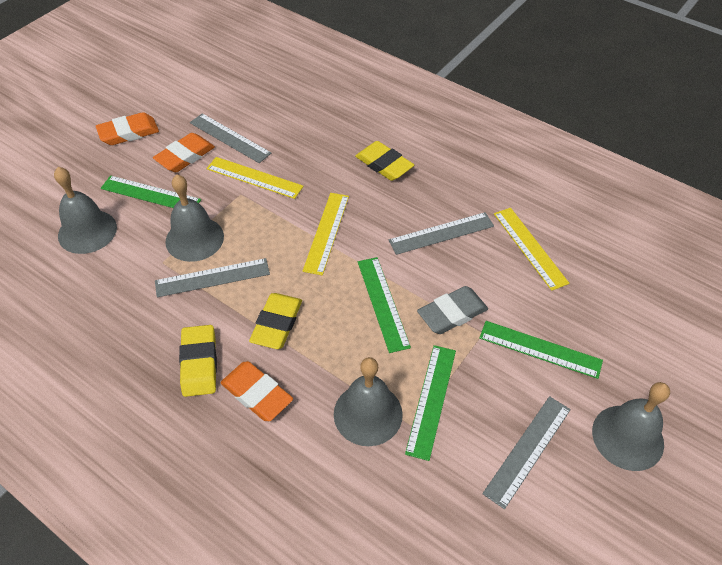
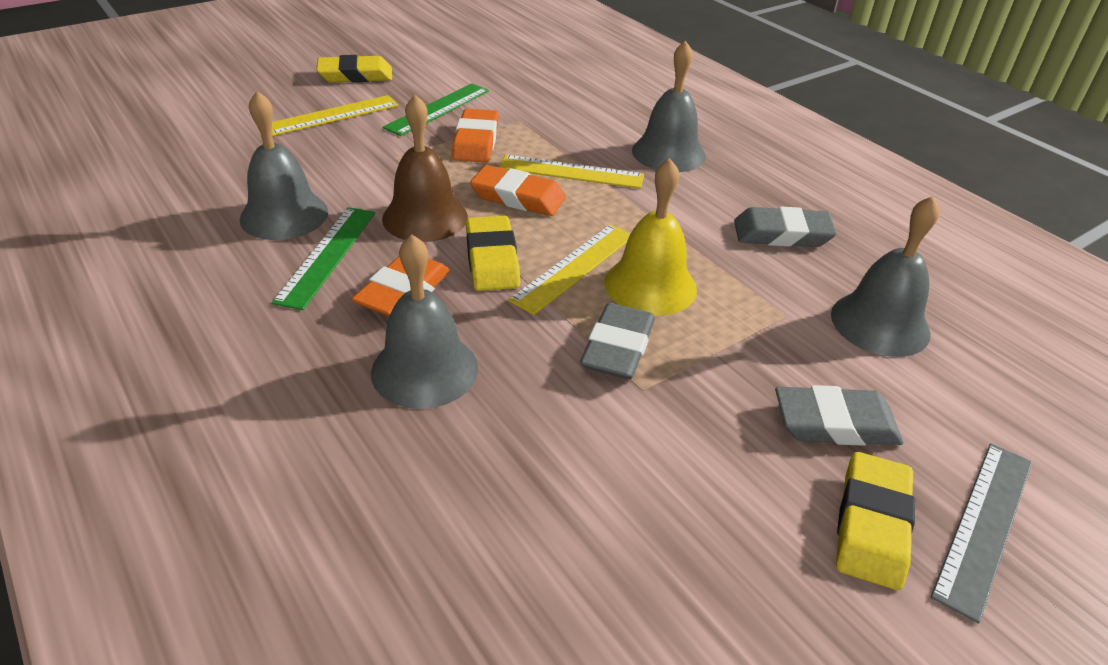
brown bell: none = 0 -> [382,95,468,242] = 1
green ruler: [101,175,201,208] [358,257,411,353] [405,345,456,461] [479,321,603,379] = 4 -> [272,207,375,310] [383,83,489,136] = 2
grey eraser: [417,286,488,334] = 1 -> [580,303,655,379] [734,206,837,247] [775,385,903,446] = 3
grey ruler: [155,258,270,297] [190,113,271,163] [389,212,494,255] [482,396,571,509] = 4 -> [931,443,1032,623] = 1
yellow bell: none = 0 -> [604,158,697,316] = 1

